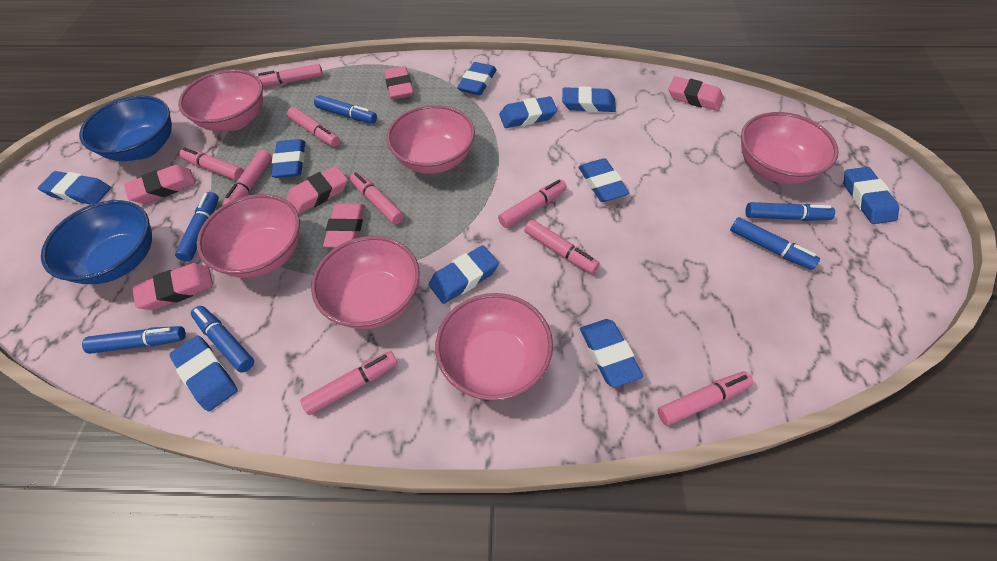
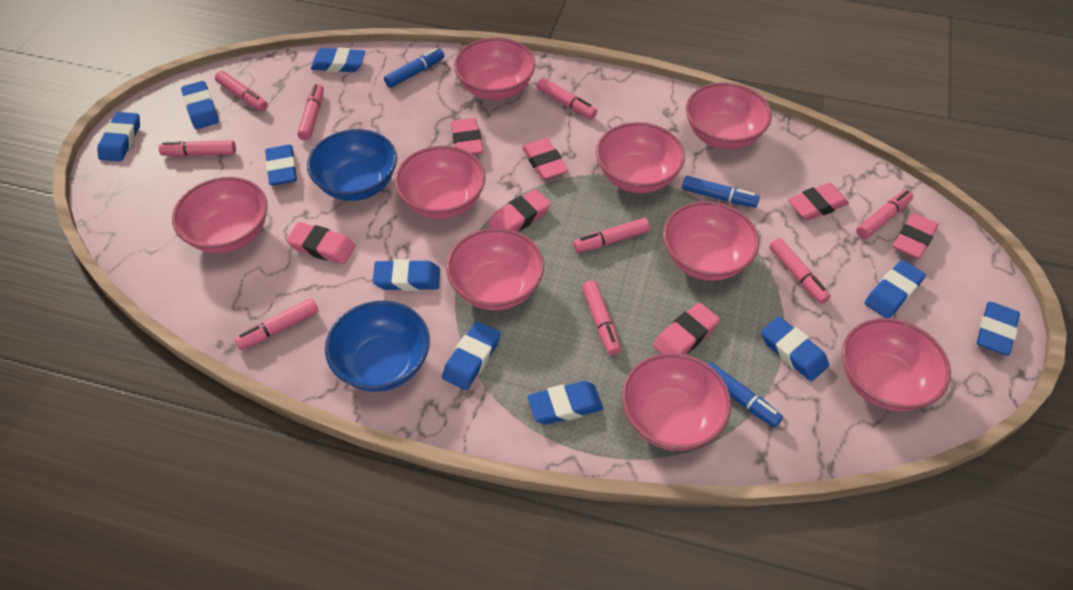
blue marker: [82,326,186,354] [175,192,219,262] [191,306,254,372] [314,95,377,124] [730,217,820,270] [745,202,835,221] = 6 -> [384,48,444,88] [682,176,760,208] [708,362,783,427] = 3
pink bowl: [178,69,263,131] [197,194,300,278] [311,236,420,329] [387,105,475,174] [435,293,553,401] [741,112,839,184] = 6 -> [172,177,268,254] [394,146,486,219] [446,228,544,311] [454,38,536,100] [596,122,685,193] [622,353,731,451] [663,201,759,281] [686,83,772,149] [842,318,951,411] = 9
pink eraser: [124,165,195,203] [132,263,213,310] [286,166,348,214] [323,203,365,248] [384,66,414,100] [668,76,724,111] = 6 -> [286,222,356,264] [451,118,484,155] [488,189,551,232] [522,138,568,180] [653,303,720,354] [788,183,849,221] [893,213,939,259] = 7

